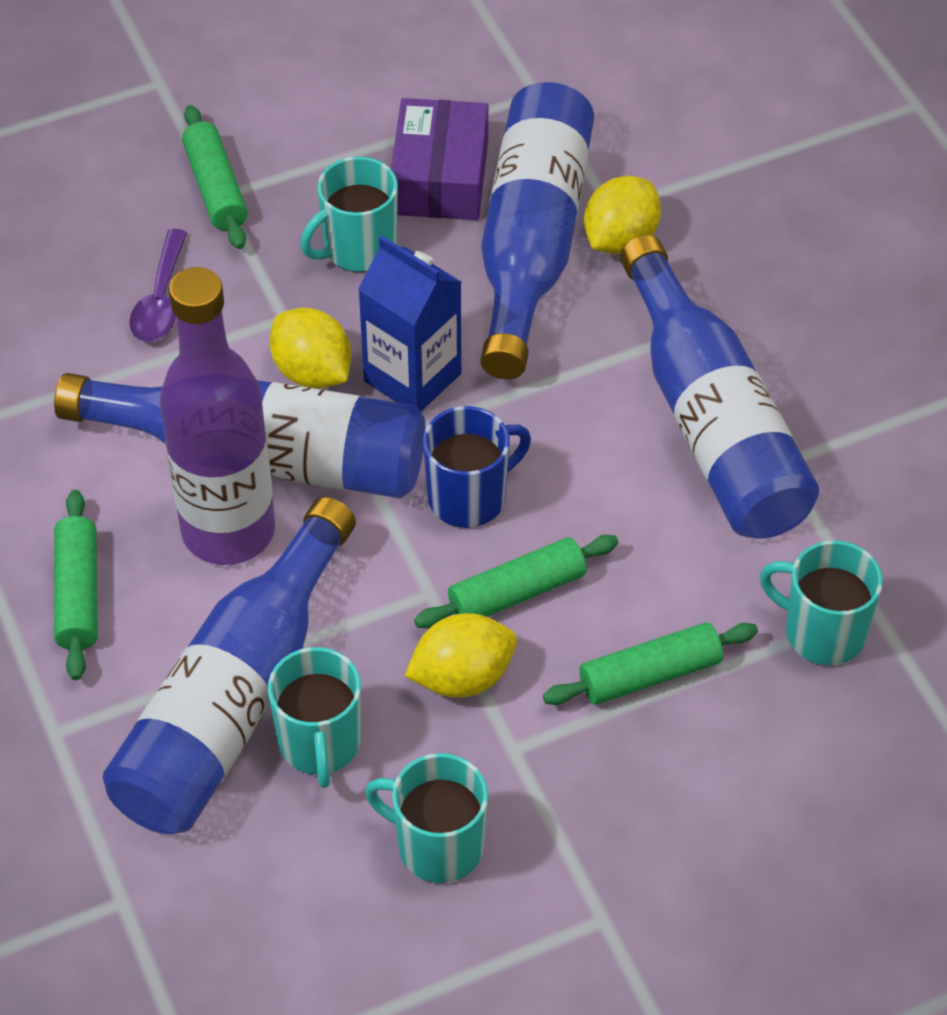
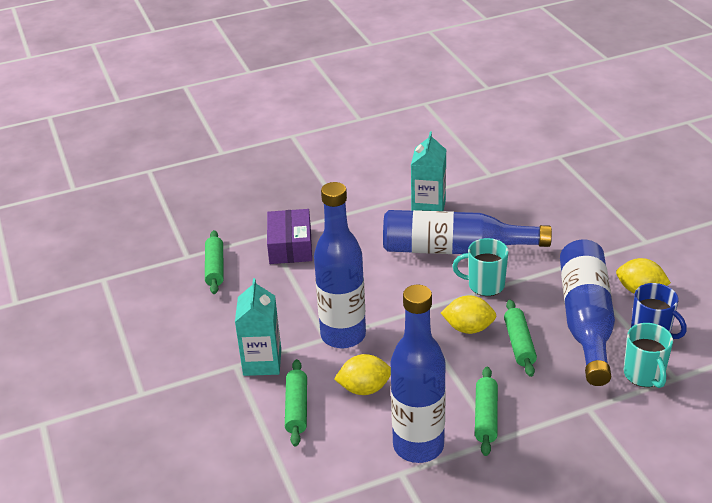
blue carton: [358,236,461,412] = 1 -> none = 0
purple bottle: [160,267,275,565] = 1 -> none = 0
purple spoon: [129,229,187,342] = 1 -> none = 0
turquoise carton: none = 0 -> [235,278,281,376] [411,132,446,211] = 2
turquoise mug: [268,647,361,788] [300,157,398,272] [365,753,488,883] [760,540,883,665] = 4 -> [452,238,509,296] [624,323,673,388] = 2

